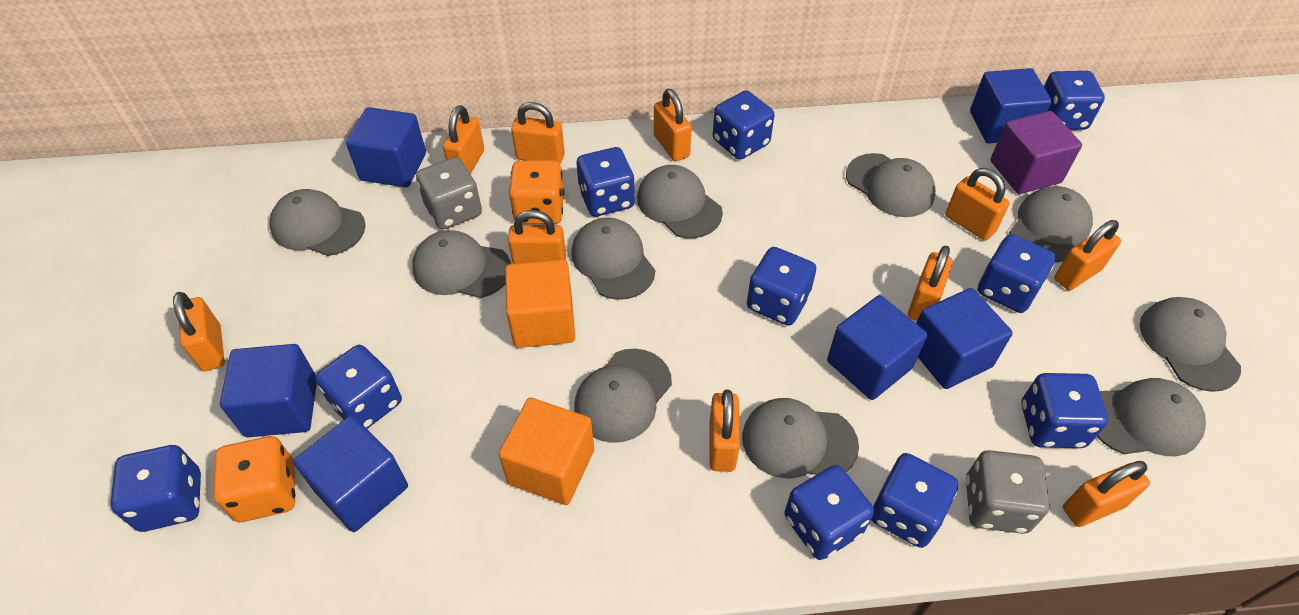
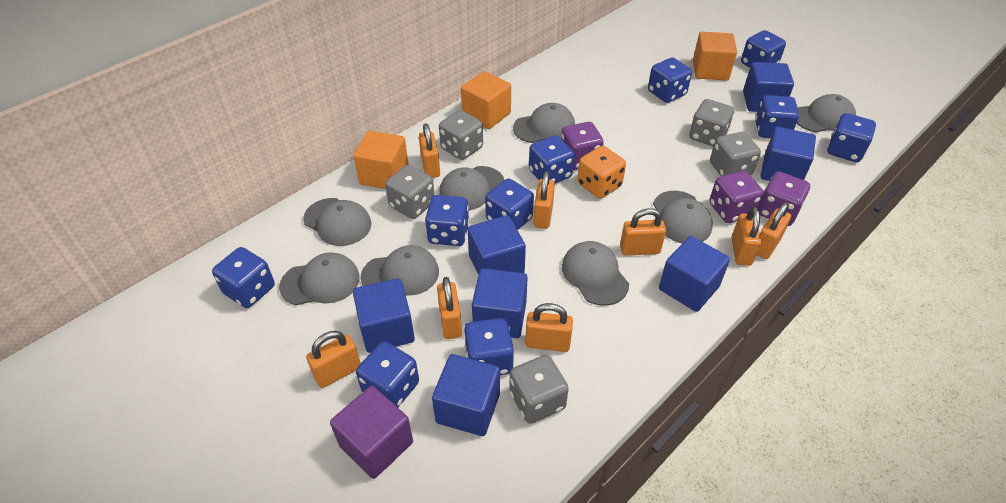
blue cube: [220,344,317,437] [294,416,408,532] [346,107,426,187] [827,295,927,400] [916,288,1013,389] [970,68,1052,143] = 6 -> [353,278,415,353] [432,354,500,436] [467,215,526,275] [472,268,528,338] [659,236,730,312] [743,62,794,112] [760,127,816,181] = 7
grey cap: [270,189,365,256] [412,230,511,298] [571,217,655,300] [574,349,672,443] [637,165,723,238] [742,398,859,478] [846,153,936,217] [1009,186,1093,263] [1097,378,1206,456] [1140,297,1241,392] = 10 -> [279,252,360,305] [303,198,372,246] [361,245,439,296] [439,166,504,211] [513,103,575,143] [562,241,629,306] [653,191,713,243] [797,94,856,132] = 8
grey dice: [416,157,482,230] [966,450,1050,534] = 2 -> [385,165,435,219] [439,110,483,160] [509,355,569,424] [689,99,734,147] [710,132,761,176] = 5
orange cube: [499,398,594,505] [505,260,575,348] = 2 -> [353,131,409,189] [461,71,511,129] [693,32,737,81] = 3
orange dice: [213,436,295,522] [509,160,564,224] = 2 -> [577,146,626,199] = 1
orange padlock: [173,292,225,371] [443,105,484,174] [508,210,566,264] [511,102,565,164] [654,89,692,161] [710,389,740,472] [908,246,953,321] [945,168,1010,241] [1054,220,1121,290] [1063,461,1150,527] = 10 -> [306,331,361,388] [419,123,440,178] [437,277,462,339] [525,303,573,352] [533,171,555,229] [620,208,666,256] [732,207,761,266] [757,202,791,259] = 8
purple dice: none = 0 -> [561,122,604,170] [709,171,764,223] [758,171,810,226] = 3

